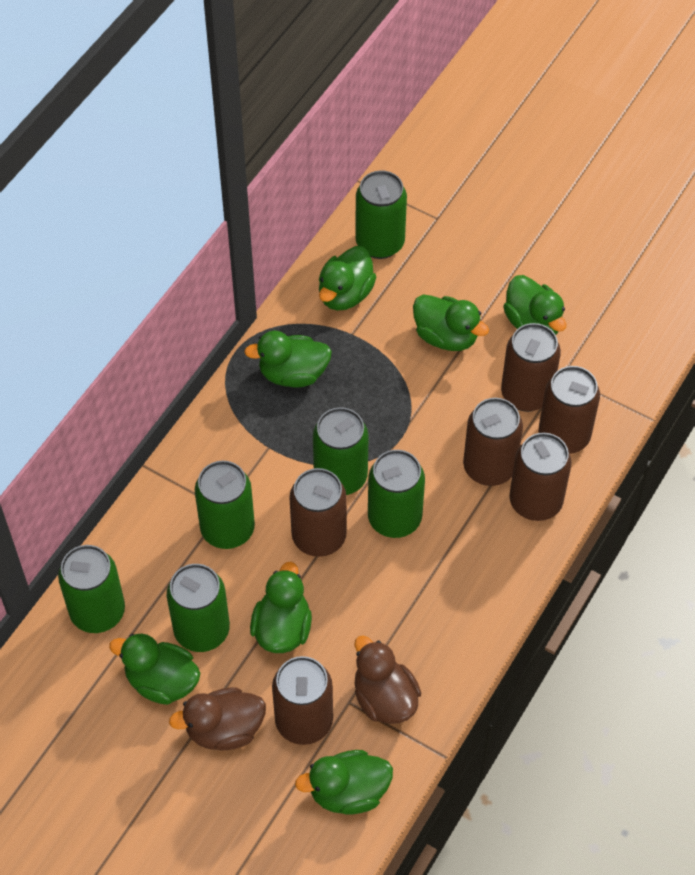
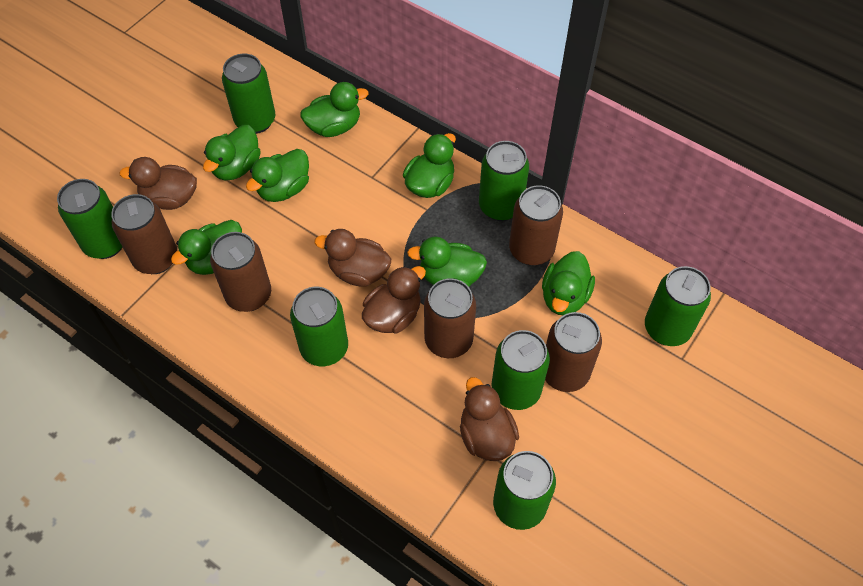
brown can: [272,656,333,745] [289,468,347,557] [463,398,523,486] [501,323,561,412] [509,433,572,521] [539,366,600,454] = 6 -> [111,194,177,274] [210,232,271,312] [424,278,476,358] [509,185,563,266] [545,312,602,392] = 5
brown duck: [169,687,266,750] [354,636,421,724] = 2 -> [119,157,197,210] [315,229,391,287] [362,266,426,334] [460,377,519,461] = 4
green can: [58,545,125,633] [167,564,230,652] [195,461,255,549] [313,407,369,495] [355,170,407,259] [368,450,425,538] = 6 -> [57,179,123,259] [222,54,276,134] [290,287,348,366] [479,141,529,221] [492,330,550,410] [493,451,556,530] [645,266,711,346] = 7

